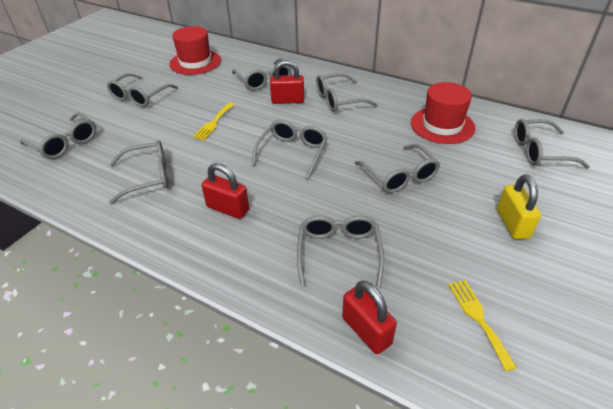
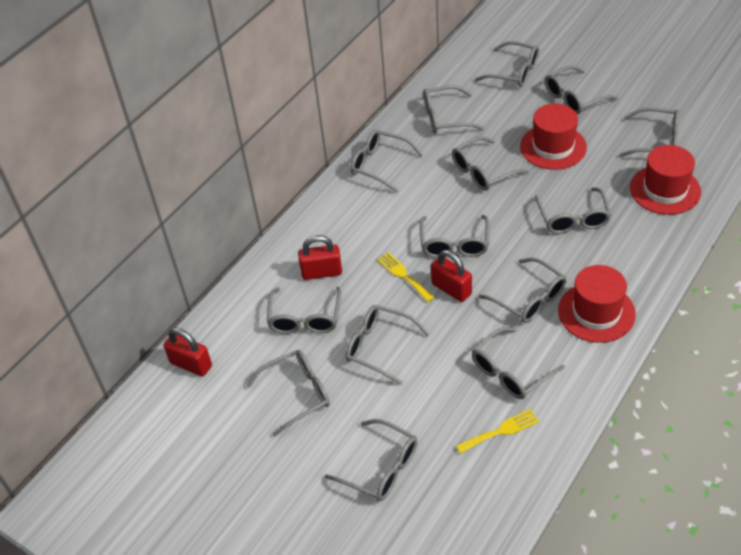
grey glasses: [20,112,96,159] [107,73,178,107] [109,140,169,204] [232,58,292,90] [251,120,328,179] [297,216,384,287] [316,73,378,112] [355,144,440,193] [514,119,590,169] = 9 -> [246,350,330,437] [267,286,341,334] [325,419,417,501] [346,305,430,385] [351,130,423,192] [420,215,489,258] [423,85,484,134] [452,136,529,191] [472,327,565,399] [475,41,539,87] [479,257,566,323] [535,187,611,234] [545,66,618,114] [620,108,679,157] = 14
red hat: [169,26,221,75] [411,82,475,144] = 2 -> [520,104,587,170] [558,265,636,343] [630,145,701,215] = 3
yellow padlock: [497,174,541,240] = 1 -> none = 0

